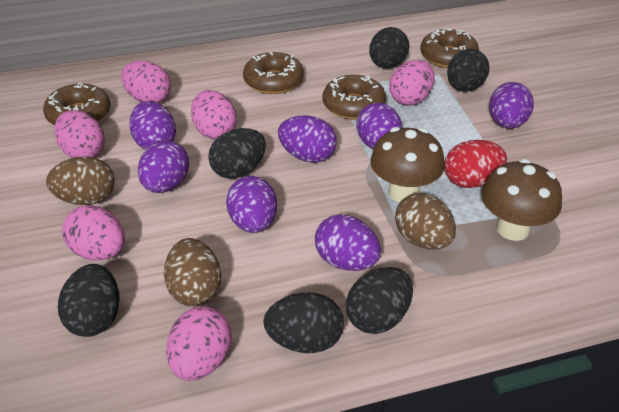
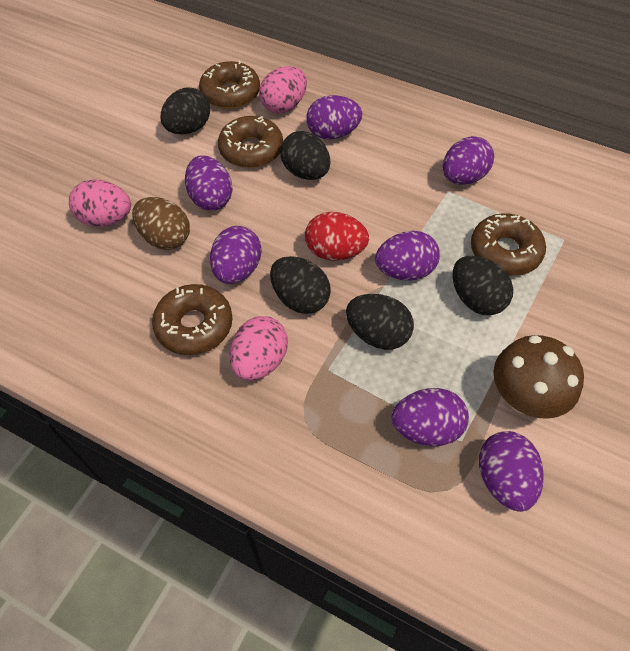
black egg: [58,264,120,337] [208,128,266,179] [263,292,344,353] [346,267,413,334] [369,27,409,68] [447,49,489,92] = 6 -> [161,88,210,134] [270,256,331,314] [280,131,330,180] [346,294,414,350] [452,256,513,315] = 5
brown egg: [46,157,115,205] [164,238,221,307] [395,193,456,250] = 3 -> [132,197,190,250] = 1
brown mushroom: [370,127,445,202] [482,159,562,241] = 2 -> [493,335,584,419] = 1
pink egg: [54,110,105,158] [62,205,125,260] [121,61,171,103] [166,306,232,381] [191,90,237,140] [389,60,435,106] = 6 -> [69,180,131,227] [230,316,288,381] [259,66,307,114] = 3

